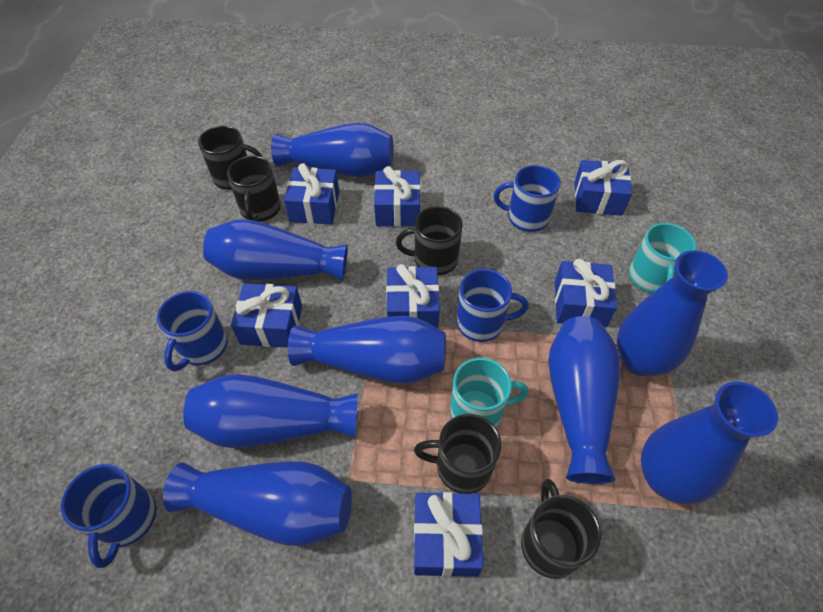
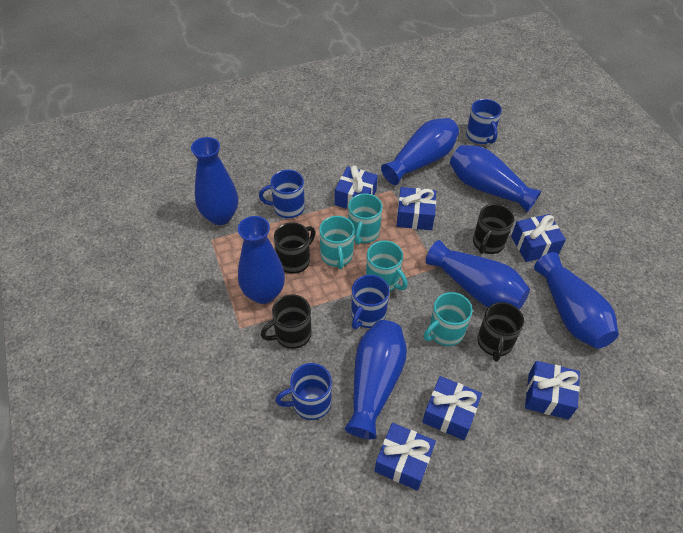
black mug: [198,126,262,190] [227,156,281,222] [396,206,463,275] [414,414,501,494] [521,479,601,579] = 5 -> [261,294,311,349] [274,222,315,274] [473,204,514,254] [477,302,524,362] = 4
blue gift: [231,283,302,348] [284,163,339,224] [374,166,420,227] [386,264,440,328] [414,492,483,577] [555,259,617,327] [574,160,632,216] = 7 -> [335,165,378,209] [375,423,436,491] [397,187,436,230] [422,376,482,440] [511,214,566,262] [525,361,580,420] = 6
blue vase: [163,461,352,546] [183,374,358,448] [203,220,348,281] [271,123,394,177] [288,316,446,384] [548,316,620,484] [617,250,728,376] [641,382,778,505] = 8 -> [191,137,238,225] [238,216,285,304] [344,320,407,439] [381,118,459,185] [426,240,530,310] [450,145,541,212] [534,252,619,349] = 7
turquoise mug: [450,358,529,428] [629,223,696,293] = 2 -> [319,216,355,269] [348,193,382,245] [366,241,408,291] [424,292,472,346] = 4

